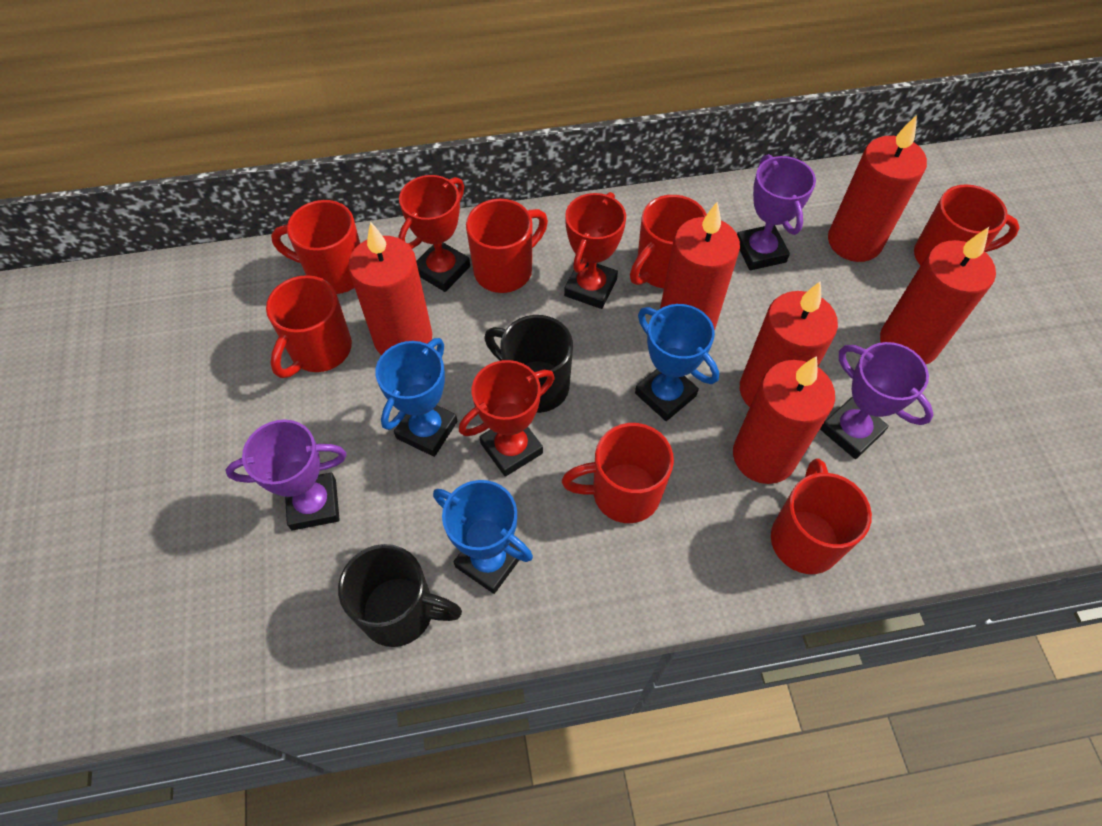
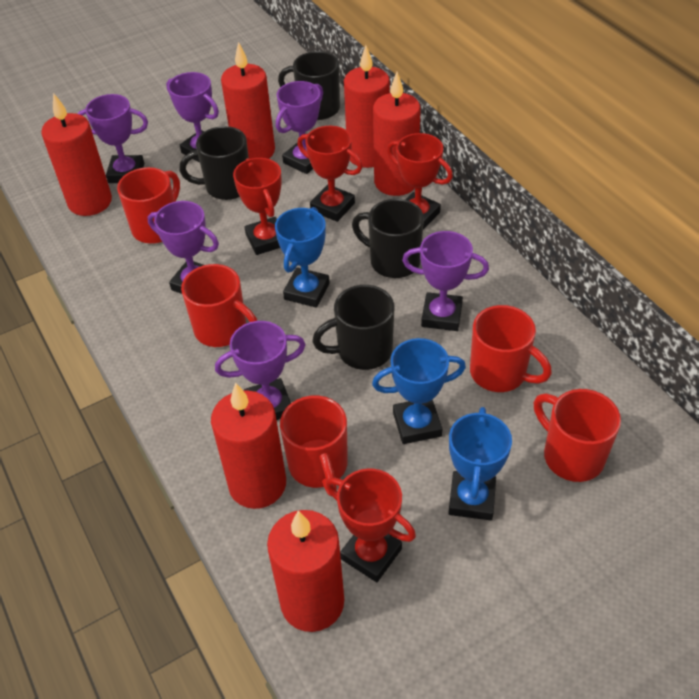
black mug: [338,544,462,647] [484,315,573,413] = 2 -> [179,126,249,200] [278,51,340,120] [312,285,394,370] [352,199,424,278] = 4
purple trophy: [225,419,347,530] [737,154,816,270] [820,342,933,459] = 3 -> [78,94,148,183] [148,201,219,294] [166,72,219,163] [215,321,305,420] [276,81,323,174] [402,231,489,331] = 6
red mug: [266,275,352,378] [271,200,360,294] [466,199,548,293] [562,423,674,523] [630,195,707,288] [771,458,872,574] [914,184,1020,266] = 7 -> [117,167,180,244] [181,264,258,347] [280,395,348,496] [470,305,552,392] [534,389,621,482] = 5
red trophy: [398,175,470,292] [459,360,555,477] [564,192,626,309] = 3 -> [233,158,281,255] [298,126,363,222] [326,468,416,582] [387,133,453,229] = 4

